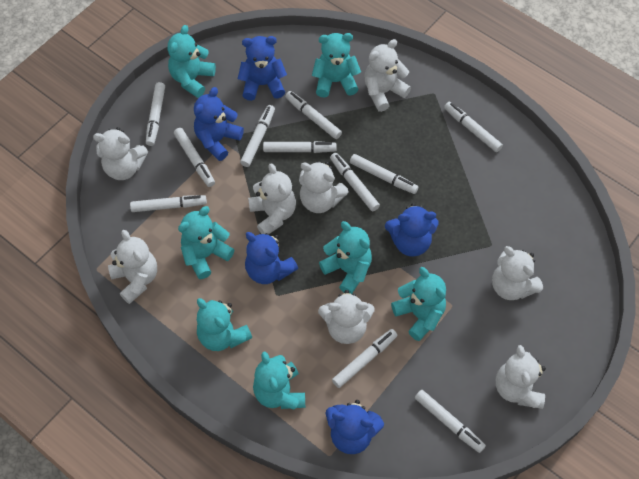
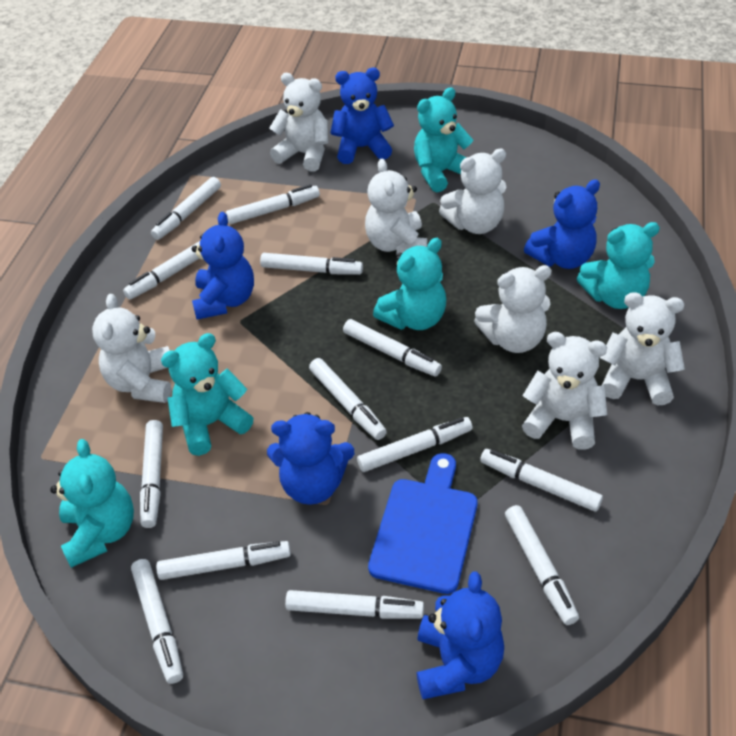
blue cutting board: none = 0 -> [368,453,478,594] = 1
turquoise teddy bear: [168,25,216,98] [178,206,234,279] [197,298,252,351] [253,351,305,410] [312,33,361,98] [319,221,372,294] [391,267,446,341] = 7 -> [50,439,134,568] [161,333,254,456] [373,238,446,330] [414,87,473,192] [577,222,660,309] = 5
white marker: [130,195,207,212] [146,82,165,146] [174,128,215,187] [240,105,275,167] [263,141,336,153] [285,91,342,139] [330,153,380,211] [332,329,397,388] [350,154,418,194] [415,390,486,453] [444,102,503,152] = 11 -> [123,241,200,299] [131,559,183,684] [140,420,163,528] [151,177,221,240] [156,541,291,580] [226,184,320,224] [260,253,363,275] [285,590,424,619] [309,358,387,440] [343,319,442,377] [357,417,472,472] [480,449,603,512] [505,505,579,625] = 13
white teddy bear: [93,127,148,180] [108,230,157,304] [248,163,296,234] [299,161,349,213] [318,290,375,344] [364,39,411,112] [492,246,543,300] [496,345,546,409] = 8 -> [92,294,171,403] [269,73,328,172] [365,159,427,254] [439,148,506,234] [474,265,552,353] [522,332,607,450] [600,292,685,406] = 7

